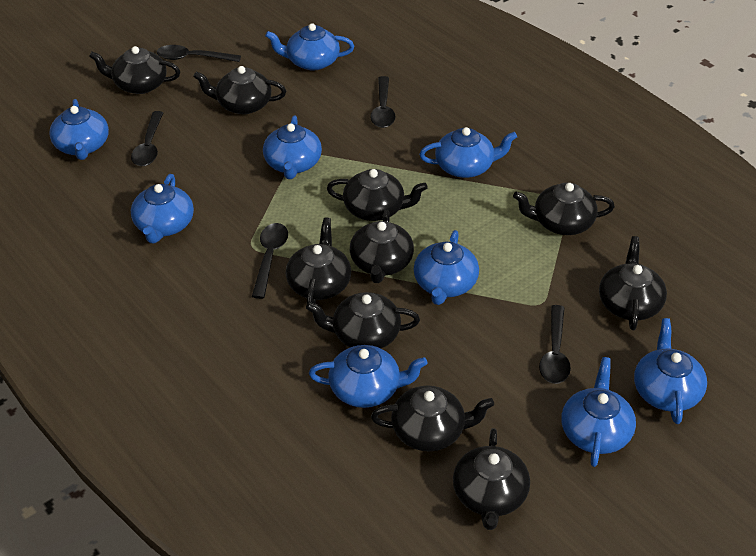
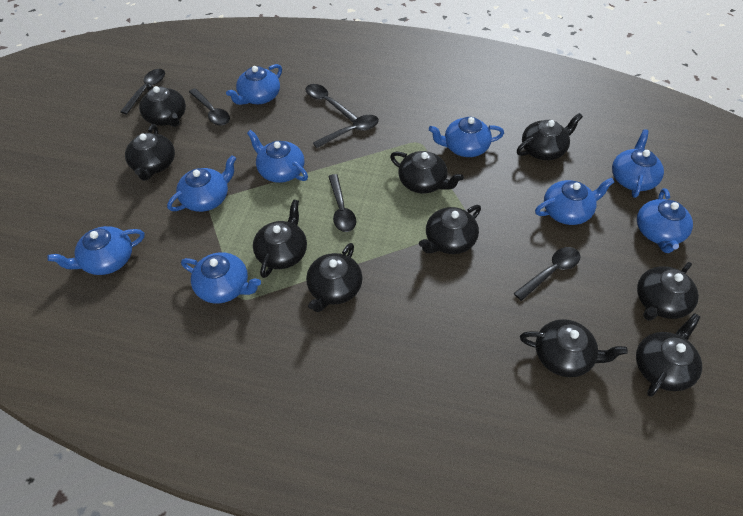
black spoon: [131,111,163,166] [157,45,241,62] [252,223,288,299] [370,76,396,128] [539,305,571,384] = 5 -> [120,69,165,115] [189,88,230,126] [306,84,358,122] [313,115,379,148] [328,174,356,232] [514,247,580,301] = 6

